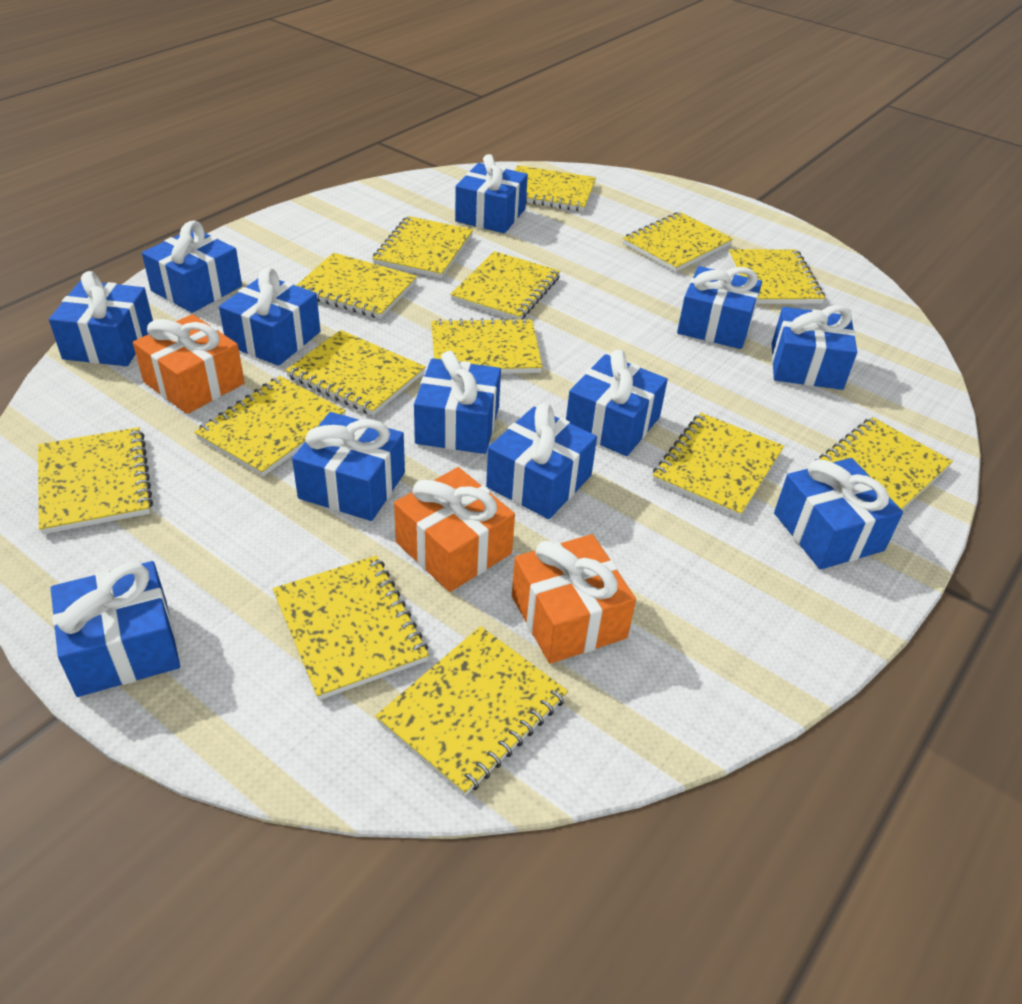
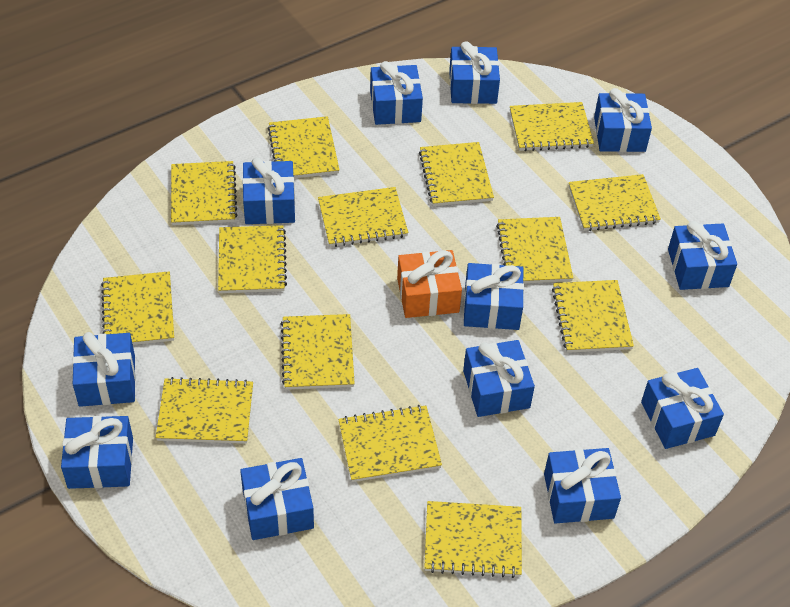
orange gift: [133,314,245,414] [394,467,515,592] [512,534,636,664] = 3 -> [397,250,462,318] = 1

